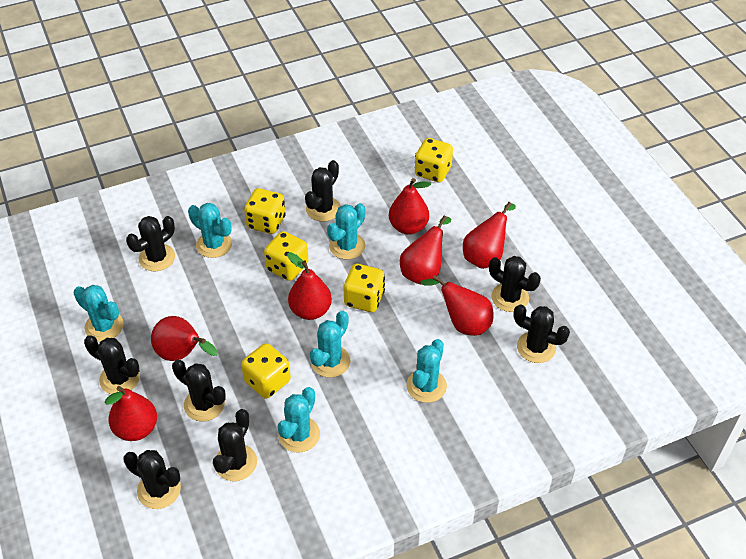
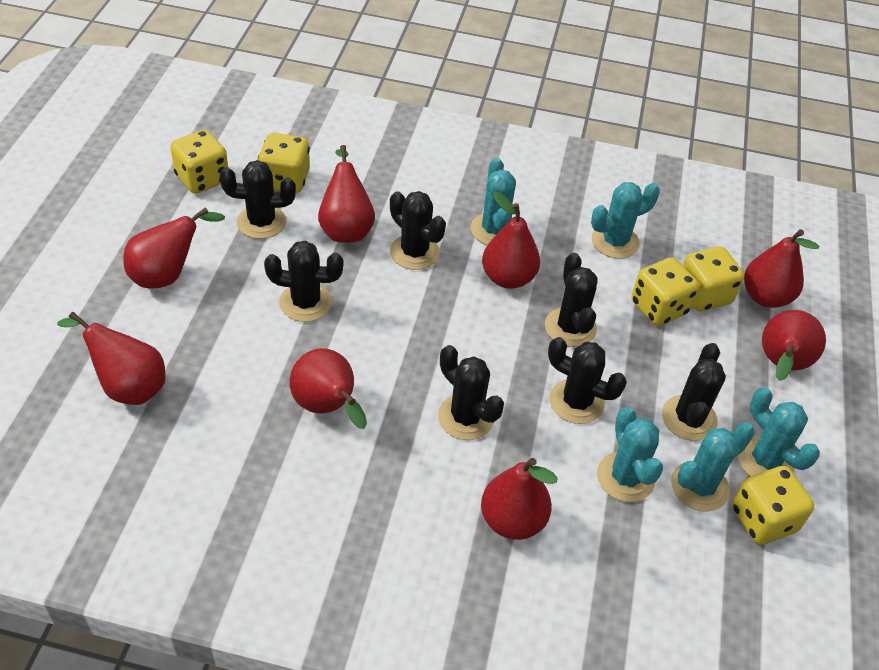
black cactus: [84,335,140,394] [123,450,181,509] [126,216,175,271] [172,359,226,422] [213,409,257,481] [305,160,341,222] [489,256,541,312] [514,304,570,363] = 8 -> [219,160,296,239] [264,241,344,322] [390,191,446,270] [438,345,504,440] [545,253,598,347] [548,337,627,424] [662,343,726,441] = 7
red pear: [105,386,157,441] [151,316,218,361] [287,252,332,320] [389,178,431,235] [400,216,451,285] [420,275,494,336] [463,202,516,269] = 7 -> [57,312,166,405] [123,207,225,289] [290,348,367,429] [318,145,375,243] [481,458,558,540] [482,192,540,289] [744,229,819,308] [762,310,826,381] = 8
turquoise cactus: [74,285,124,342] [188,203,232,258] [277,387,320,453] [310,311,351,378] [327,203,365,259] [407,339,447,403] = 6 -> [471,158,516,245] [591,182,660,259] [597,407,663,502] [671,422,755,512] [738,387,820,476] = 5

